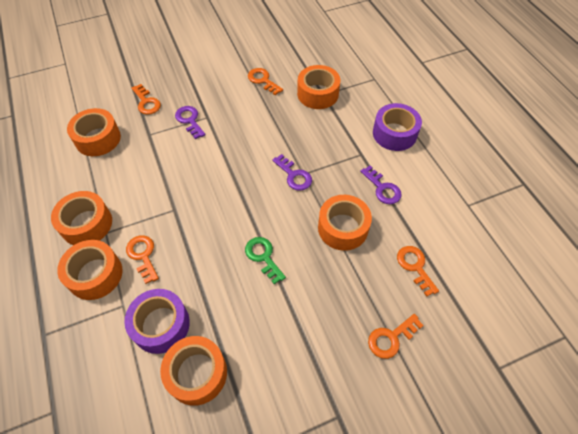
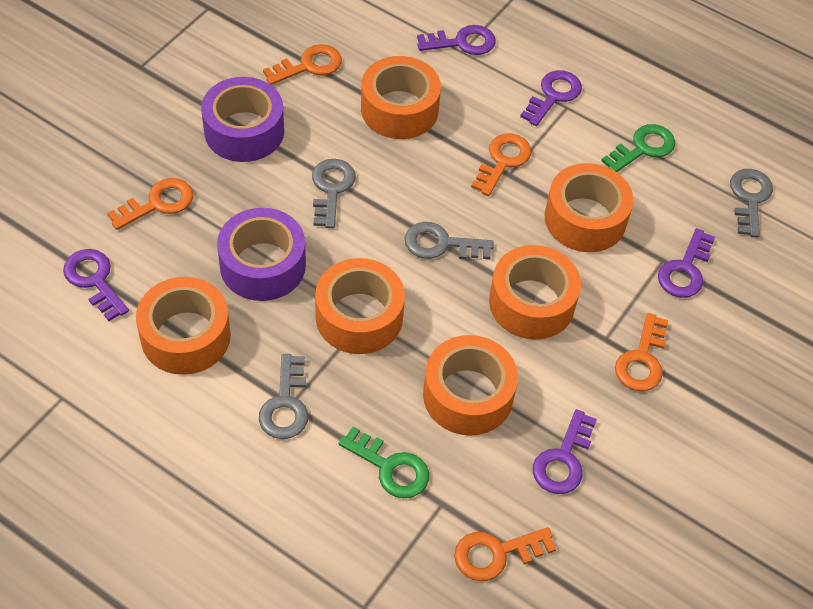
green key: [245,237,286,284] = 1 -> [338,426,429,498] [601,124,675,172] = 2
grey key: none = 0 -> [259,354,308,439] [312,159,356,228] [405,222,494,259] [730,169,773,238] = 4
purple key: [175,106,205,139] [272,154,312,191] [360,166,402,204] = 3 -> [63,249,129,321] [417,25,496,55] [520,70,582,126] [533,409,597,494] [658,228,715,298] = 5

